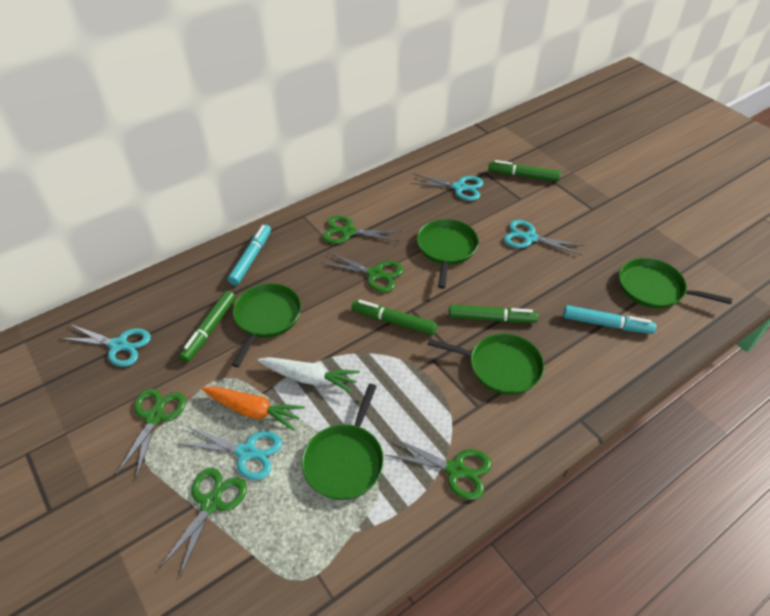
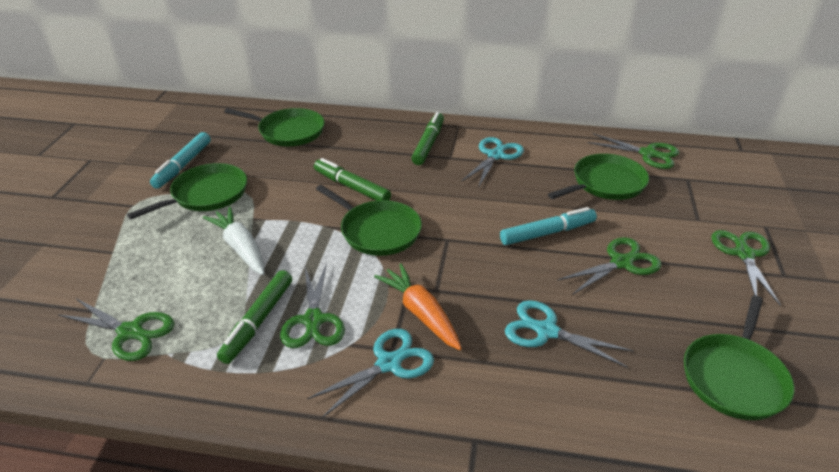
green marker: [179,291,236,362] [351,300,437,335] [449,305,538,323] [488,160,561,182] = 4 -> [217,270,292,364] [314,158,391,201] [412,112,444,165] = 3
turquoise scissors: [59,324,151,367] [179,426,282,480] [410,174,483,201] [504,220,585,255] = 4 -> [307,329,434,418] [461,137,524,188] [505,300,634,368] = 3

